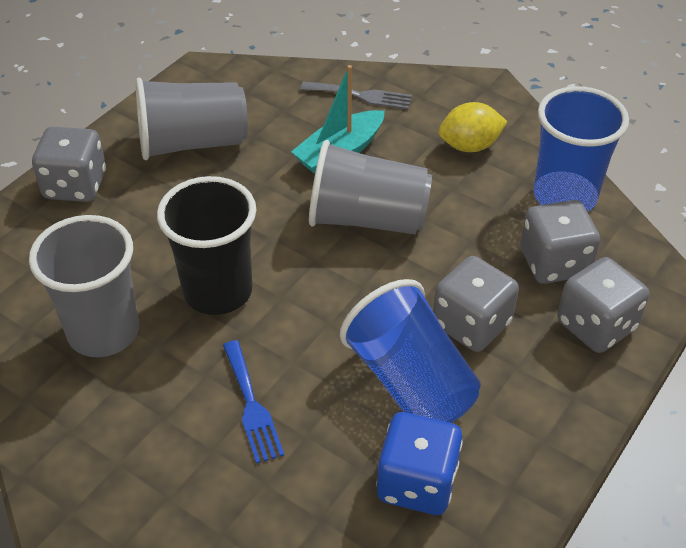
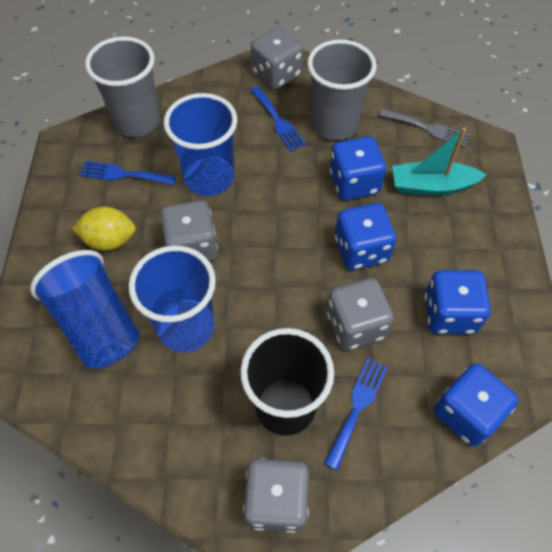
blue cup: [340,279,481,423] [534,86,629,212] = 2 -> [30,250,140,368] [128,245,216,352] [164,93,237,196] = 3
blue dice: [376,412,463,515] = 1 -> [330,136,386,200] [335,203,396,270] [425,270,491,334] [434,363,519,447] = 4
blue fork: [223,340,284,464] = 1 -> [80,161,176,185] [250,86,306,152] [324,358,388,471] = 3
grey cup: [29,215,139,357] [135,78,248,160] [309,140,432,234] = 3 -> [85,36,160,137] [307,40,376,140] = 2

